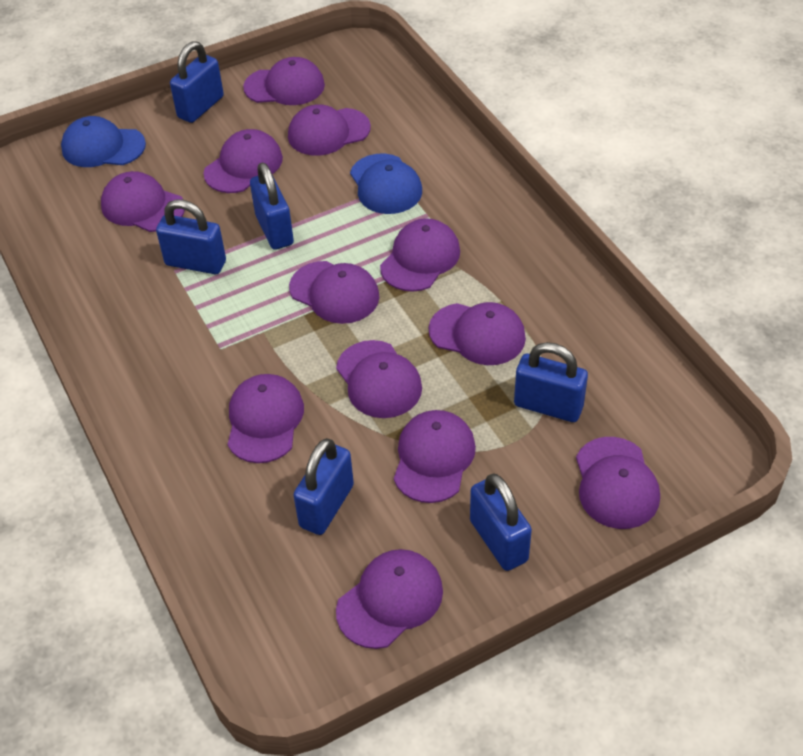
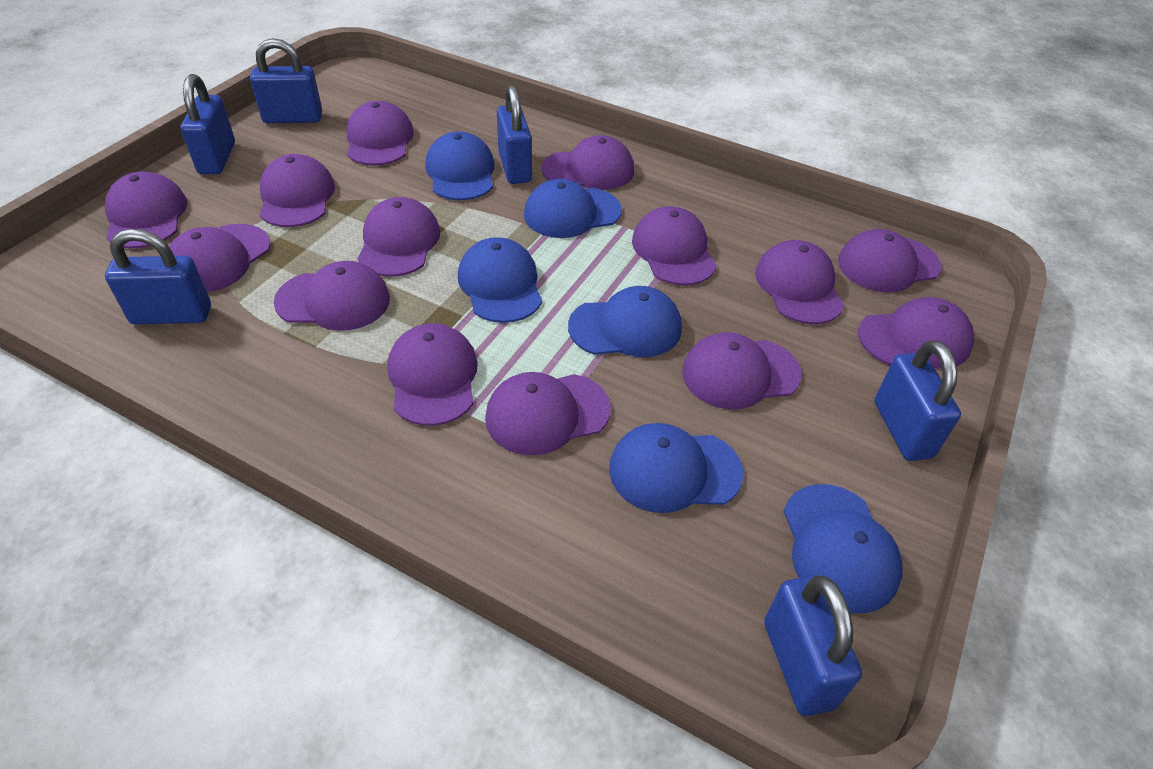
blue cap: [61,116,146,167] [350,154,422,214] = 2 -> [425,131,494,200] [458,237,542,323] [524,179,622,238] [568,286,682,357] [609,423,743,513] [783,484,903,613] = 6
purple cap: [101,171,185,232] [204,129,283,193] [227,374,304,463] [243,57,325,105] [288,104,371,156] [289,261,379,324] [336,340,422,418] [336,549,443,649] [380,218,460,292] [394,410,476,503] [429,302,526,365] [576,437,660,529] = 12 -> [105,172,187,248] [169,224,271,293] [260,154,335,227] [274,261,390,331] [346,101,414,166] [358,197,440,277] [387,323,478,426] [485,372,611,455] [542,135,634,190] [632,206,717,286] [682,332,802,409] [755,240,844,324] [838,229,941,293] [858,297,974,368] = 14

